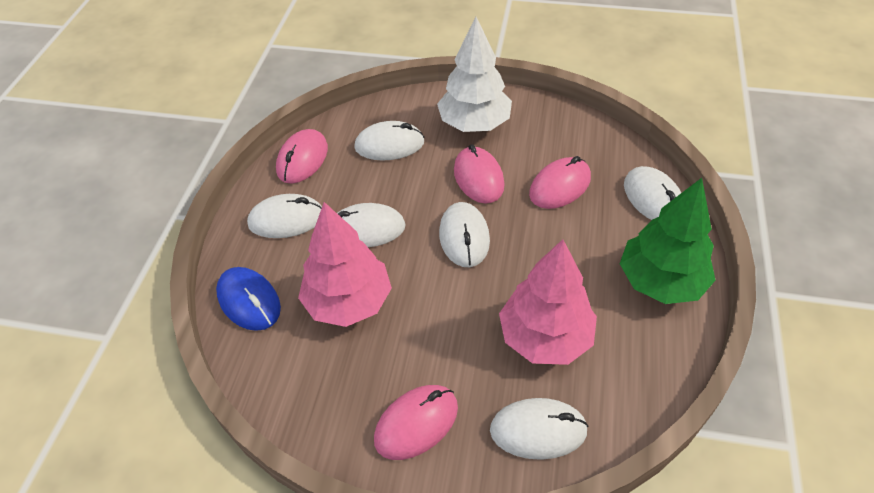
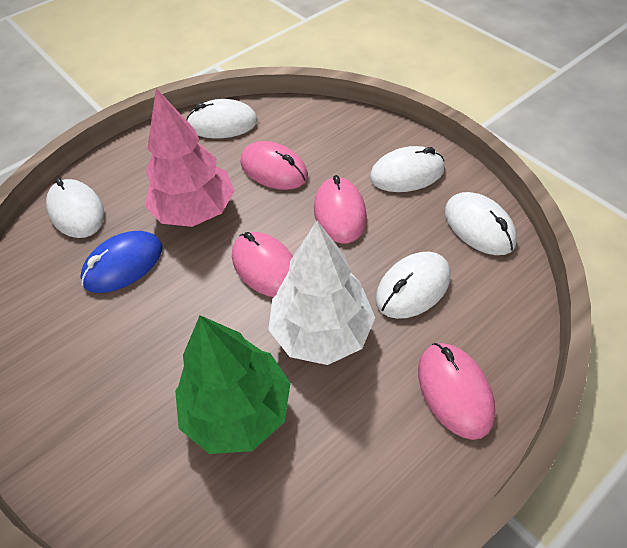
pink tree: [298,202,392,327] [499,239,597,365] = 2 -> [145,88,235,227] = 1
white mouse: [247,194,322,238] [337,203,406,247] [354,121,425,161] [439,202,490,267] [490,398,588,460] [624,166,681,220] = 6 -> [46,177,104,238] [186,99,258,138] [370,146,445,192] [375,252,450,319] [445,192,517,255] = 5

